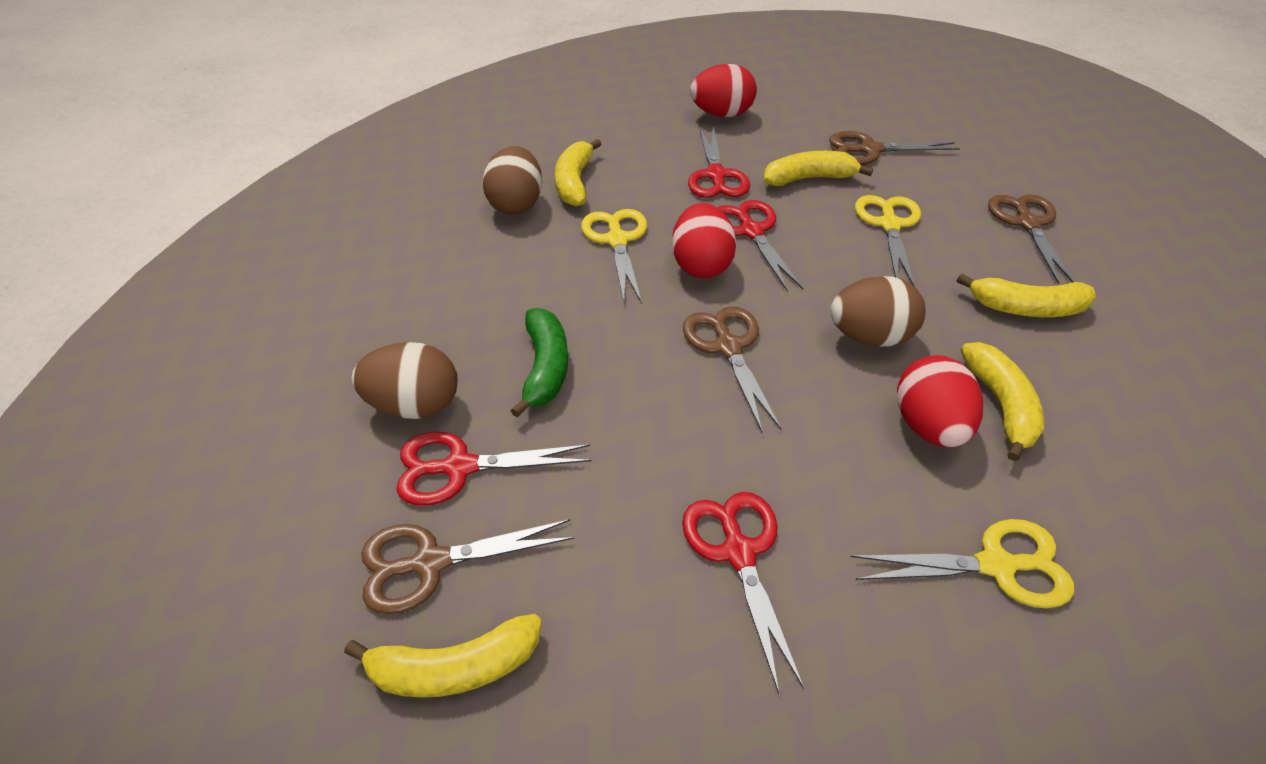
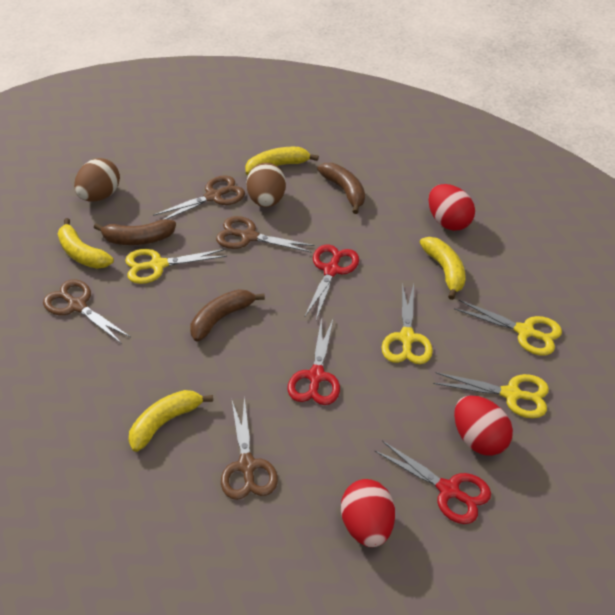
brown banana: none = 0 -> [94,219,176,245] [190,289,265,342] [317,163,365,214] = 3
brown egg: [352,342,457,419] [483,146,542,215] [830,276,926,347] = 3 -> [74,158,120,201] [247,163,286,207] = 2
green banana: [510,308,568,418] = 1 -> none = 0
red scissors: [396,432,592,506] [682,492,804,693] [688,125,750,198] [717,200,804,292] = 4 -> [287,317,340,405] [305,245,359,320] [374,441,491,524] = 3
yellow banana: [344,614,542,698] [555,139,601,207] [764,151,873,186] [957,273,1096,317] [961,342,1044,461] = 5 -> [58,218,114,269] [129,390,213,452] [245,147,319,175] [419,237,466,300] = 4
yellow scissors: [581,209,647,303] [851,519,1074,608] [855,195,921,286] = 3 -> [125,249,227,284] [381,283,433,364] [433,372,549,418] [454,300,562,356] = 4

